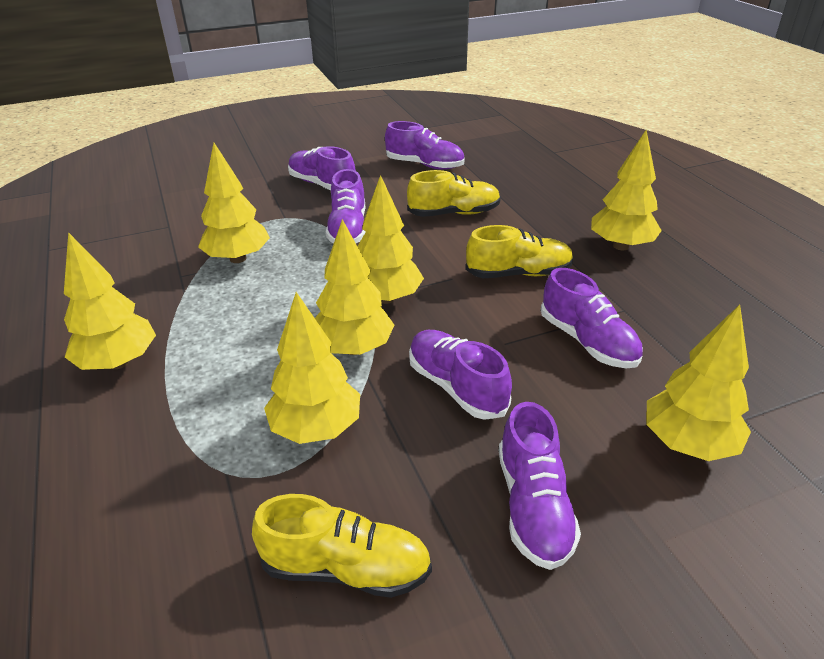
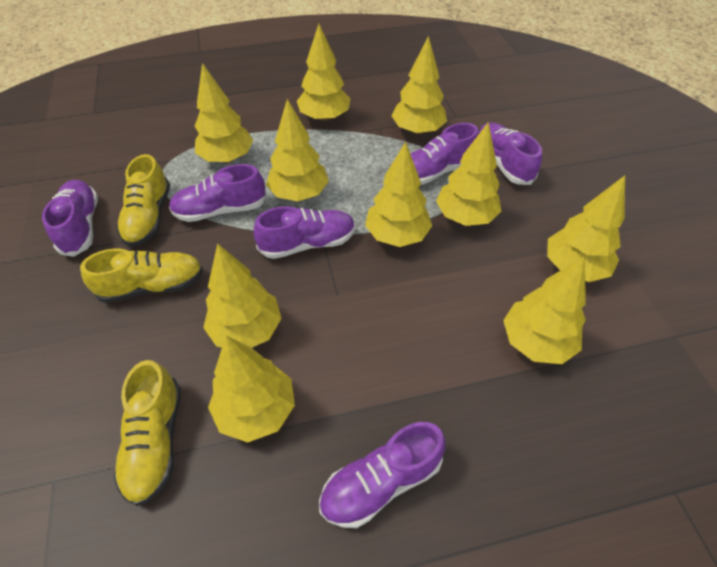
yellow tree: [64,232,156,370] [198,143,270,263] [264,292,360,444] [315,219,394,355] [357,175,424,304] [591,130,662,250] [646,305,751,461] = 7 -> [195,63,253,163] [203,243,282,348] [208,335,295,443] [266,99,329,201] [297,24,351,122] [365,142,432,247] [391,35,447,135] [436,122,501,226] [503,257,586,364] [547,176,625,282] = 10

